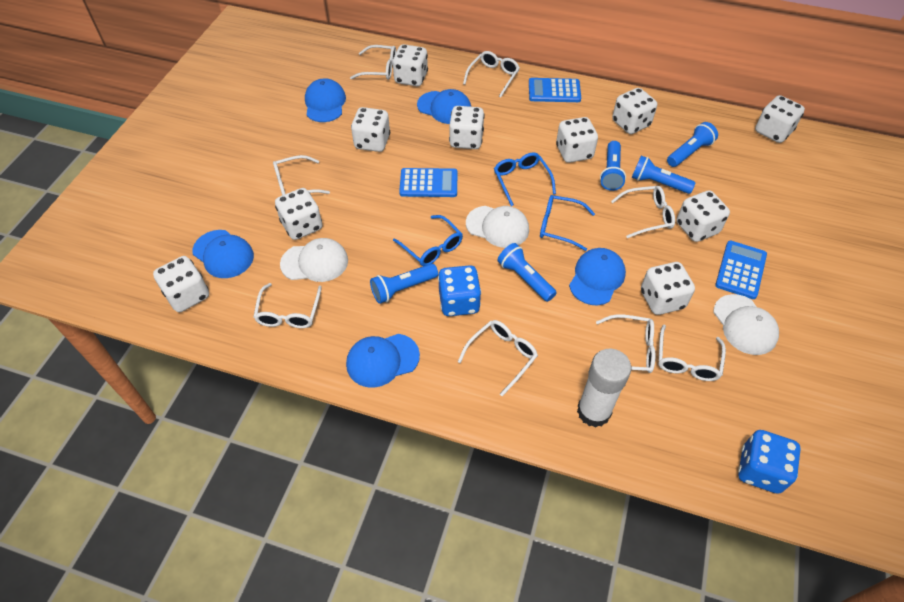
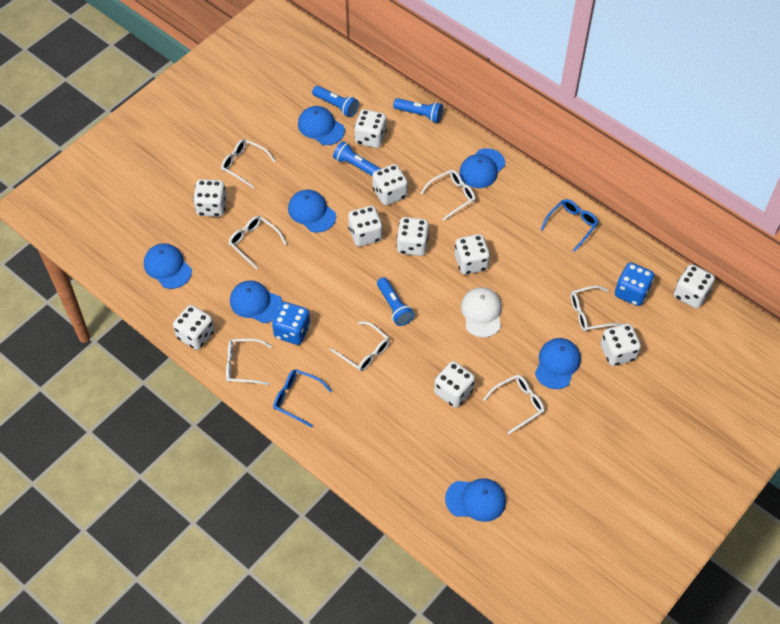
blue calculator: [399,168,458,197] [529,78,581,102] [715,240,767,299] = 3 -> none = 0
blue cap: [192,230,254,278] [305,78,346,122] [346,334,420,388] [417,89,471,124] [569,248,626,305] = 5 -> [144,243,192,289] [230,280,283,323] [288,190,336,233] [298,106,345,145] [445,478,506,522] [459,148,505,188] [535,338,581,389] = 7
blue flashlight: [370,264,438,304] [497,243,557,302] [600,141,626,191] [632,155,696,194] [667,122,718,167] = 5 -> [312,86,359,117] [333,141,381,176] [377,277,414,326] [393,98,443,123] = 4
blue glasses: [393,215,463,266] [494,152,556,206] [540,195,595,251] = 3 -> [273,369,332,427] [541,199,598,252] = 2
white cap: [280,238,348,282] [466,206,529,248] [713,294,779,355] = 3 -> [461,287,502,338] = 1
white glasses: [253,283,322,328] [273,155,330,195] [350,45,396,80] [458,320,538,396] [463,51,520,98] [596,314,655,373] [611,186,675,238] [658,325,726,381] = 8 -> [221,139,275,188] [226,339,272,385] [229,216,287,269] [330,321,390,371] [421,170,475,221] [483,375,544,434] [571,286,623,331] = 7
white glue stick: [577,348,631,428] = 1 -> none = 0

